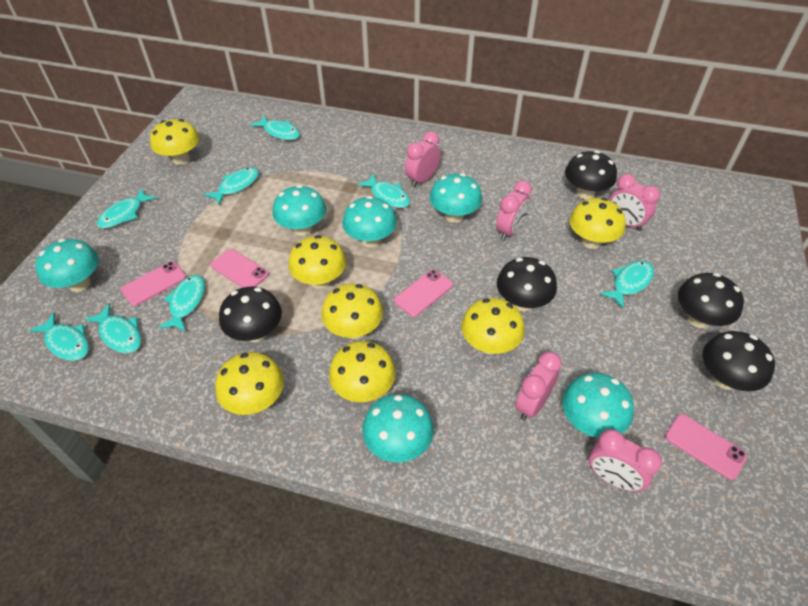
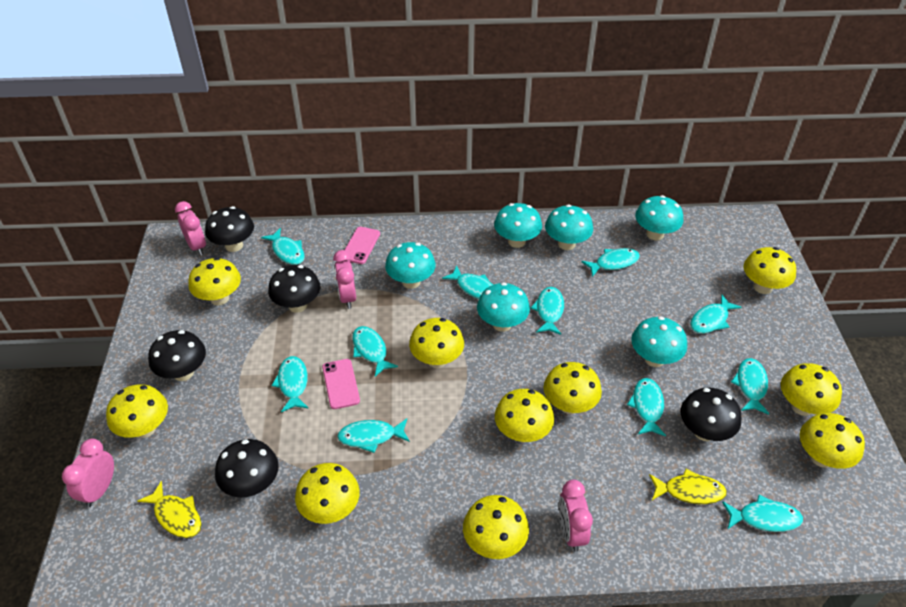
pink clock: [405,131,440,187] [496,181,532,241] [515,352,562,421] [589,429,662,492] [610,174,660,231] = 5 -> [62,439,114,508] [175,201,206,255] [333,250,356,309] [559,480,593,552] = 4
pink phone: [121,261,186,306] [210,249,269,288] [394,269,453,317] [665,414,747,480] = 4 -> [322,359,360,409] [345,227,380,264] = 2
turquoise fish: [29,313,89,361] [84,303,142,353] [97,188,157,228] [159,275,205,332] [204,167,259,205] [250,115,300,140] [357,173,410,208] [600,261,654,309] = 8 -> [261,228,305,265] [271,356,309,412] [337,419,410,453] [352,326,398,377] [442,265,493,299] [531,287,564,335] [582,248,640,277] [627,378,666,436] [690,294,742,334] [722,495,803,532] [731,358,769,415] = 11
yellow fish: none = 0 -> [138,481,202,538] [649,469,727,504] = 2
yellow mushroom: [150,119,199,165] [215,352,284,415] [288,235,346,289] [321,284,383,339] [329,341,396,402] [461,298,525,354] [569,198,626,249] = 7 -> [106,384,168,438] [188,257,241,306] [295,463,360,524] [409,318,464,368] [463,495,529,559] [495,389,554,442] [544,362,602,414] [744,247,796,294] [781,363,842,416] [800,413,865,469] = 10

